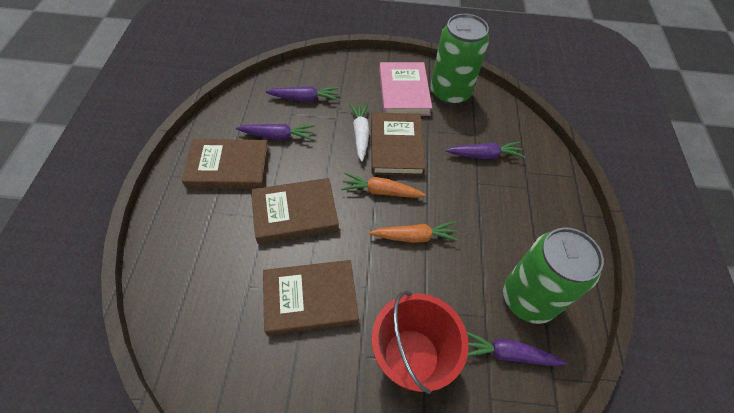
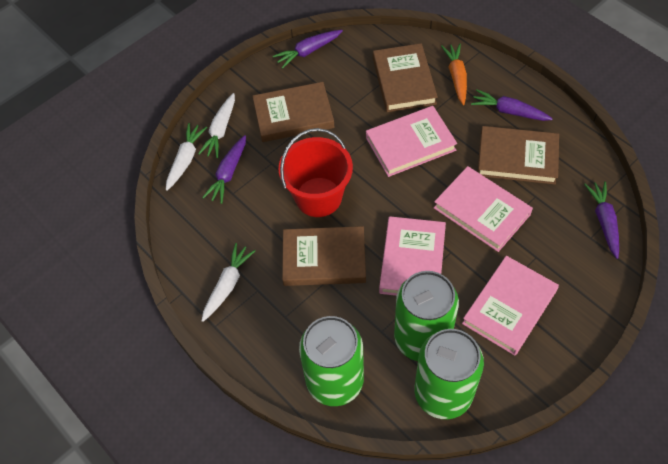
green can: [430,14,489,105] [503,228,604,324] = 2 -> [299,316,364,406] [394,271,459,361] [415,329,484,419] = 3
orange carrot: [341,173,426,198] [369,221,459,243] = 2 -> [441,44,467,105] = 1
pink book: [379,62,432,116] = 1 -> [366,106,457,177] [379,216,446,296] [434,166,533,252] [462,256,559,356] = 4
white carrot: [349,102,370,162] = 1 -> [166,123,207,191] [198,93,235,158] [202,243,255,322] = 3

